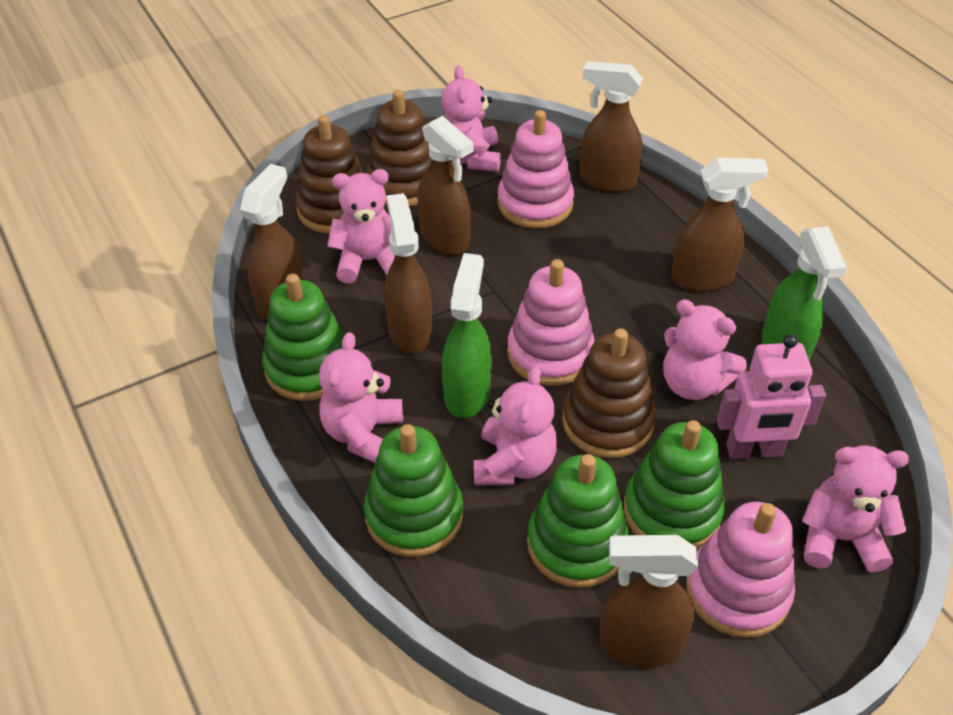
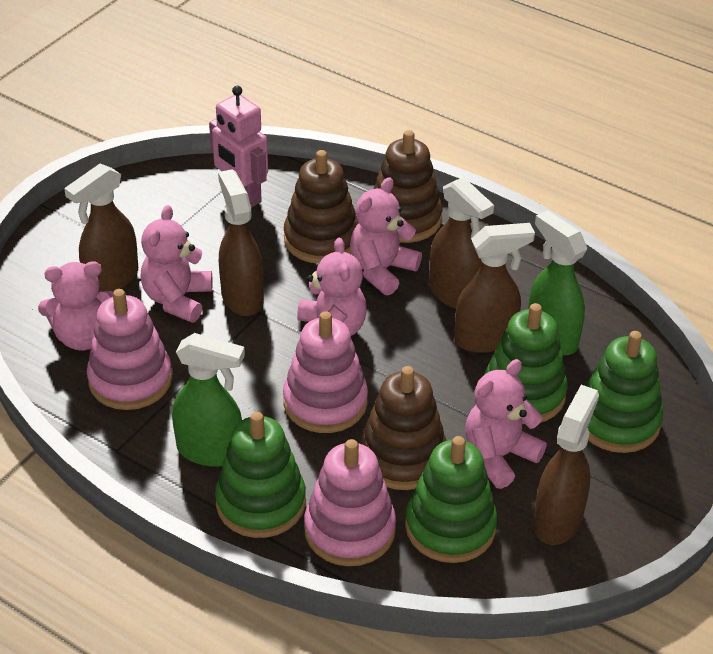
brown spray bottle: [240,164,304,320] [384,193,432,353] [418,116,474,255] [580,61,643,192] [599,535,698,667] [672,158,768,291] = 6 -> [64,163,138,292] [218,169,264,316] [429,177,494,309] [454,223,535,353] [533,385,599,545] = 5
pink teddy bear: [319,332,403,463] [327,169,395,283] [441,65,501,172] [474,366,557,486] [663,299,747,400] [802,445,909,573] = 6 -> [38,261,113,351] [141,205,213,323] [297,238,367,336] [350,177,422,296] [465,359,547,489] = 5

